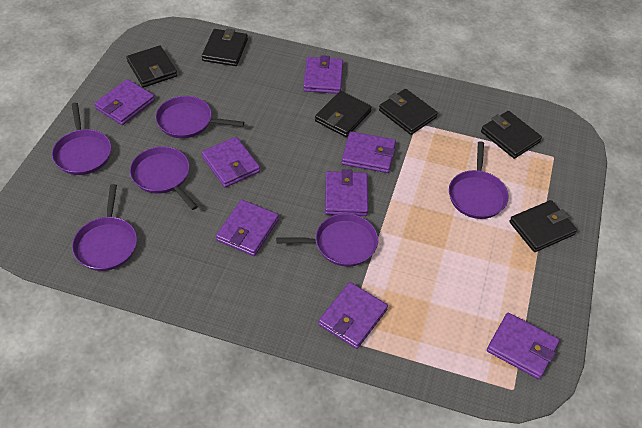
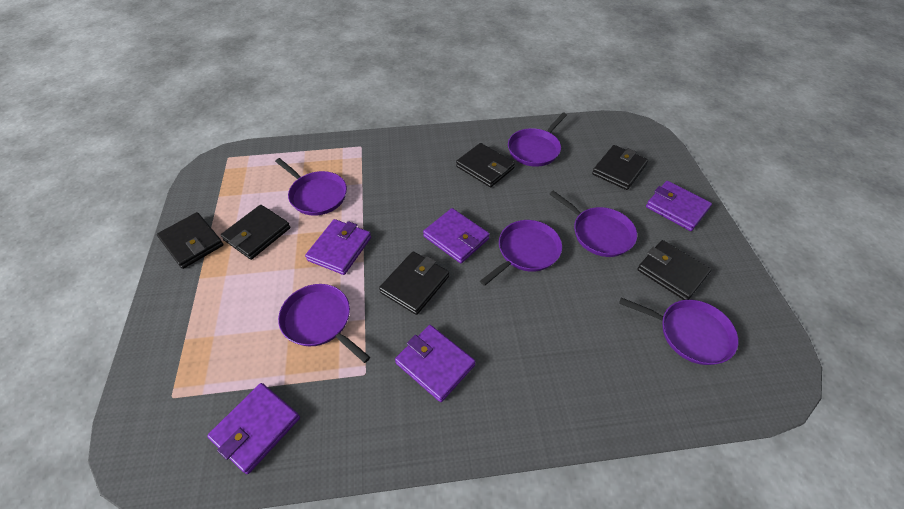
purple wallet: [94,79,155,125] [201,137,260,188] [216,200,279,256] [303,55,343,94] [318,282,388,349] [325,169,368,216] [342,131,396,173] [487,313,559,379] = 8 -> [207,383,300,474] [305,219,371,275] [395,325,476,402] [423,208,490,263] [646,181,712,231] = 5

